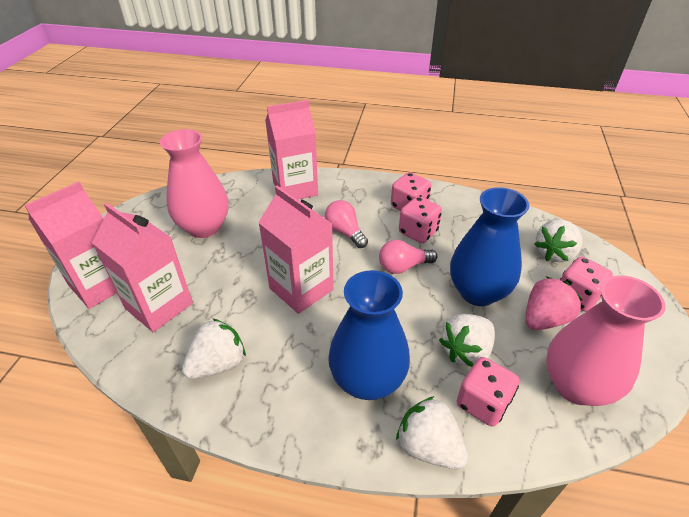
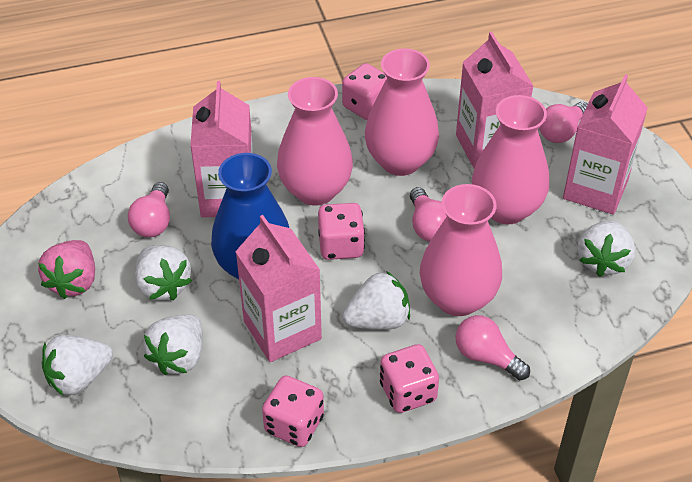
blue vase: [328,270,410,400] [450,187,529,306] = 2 -> [211,153,289,280] = 1
pink light bulb: [325,200,368,248] [379,240,437,274] = 2 -> [128,182,170,237] [410,187,447,242] [456,315,530,380] [539,102,588,143] = 4
pink vase: [160,129,228,238] [546,275,665,406] = 2 -> [277,77,353,205] [365,48,439,176] [420,184,502,316] [472,95,549,224] = 4
white strawberry: [182,318,246,379] [396,396,468,469] [439,314,495,367] [535,219,582,262] = 4 -> [42,335,113,395] [135,245,192,300] [143,315,203,375] [343,271,410,330] [578,220,635,277] = 5

